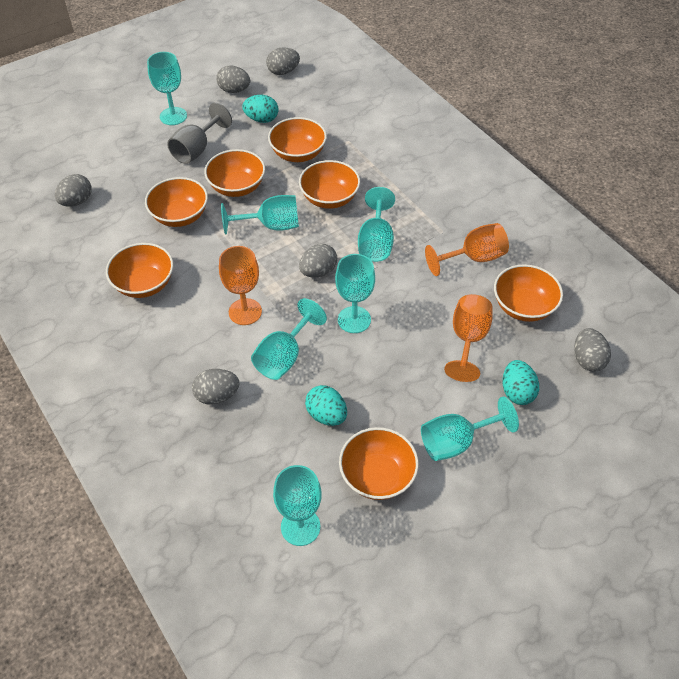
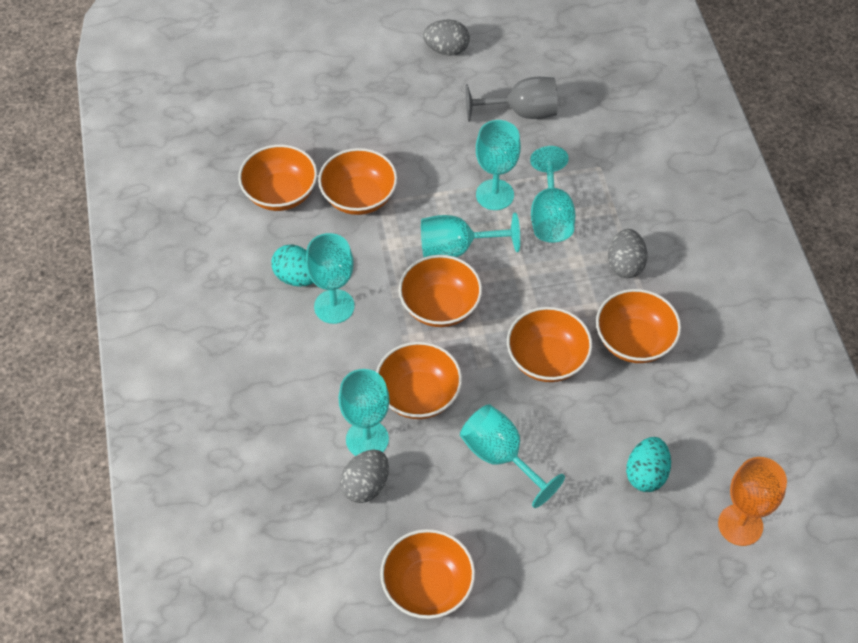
grey egg: [55,174,92,207] [192,369,239,405] [216,65,250,93] [266,47,300,75] [299,244,337,278] [574,328,611,371] = 6 -> [340,450,389,503] [423,20,470,56] [608,229,648,278] = 3
orange goblet: [219,246,262,325] [425,223,509,276] [444,294,493,382] = 3 -> [718,457,787,546] = 1
turquoise egg: [242,95,278,123] [305,385,347,426] [502,360,539,405] = 3 -> [271,245,313,287] [626,437,671,492] = 2
turquoise goblet: [147,52,187,125] [221,195,299,234] [251,298,327,380] [273,465,322,546] [335,254,375,333] [358,187,395,262] [421,397,519,461] = 7 -> [306,233,354,324] [338,369,390,456] [421,213,520,257] [460,404,565,508] [476,120,521,210] [530,146,575,242] = 6

